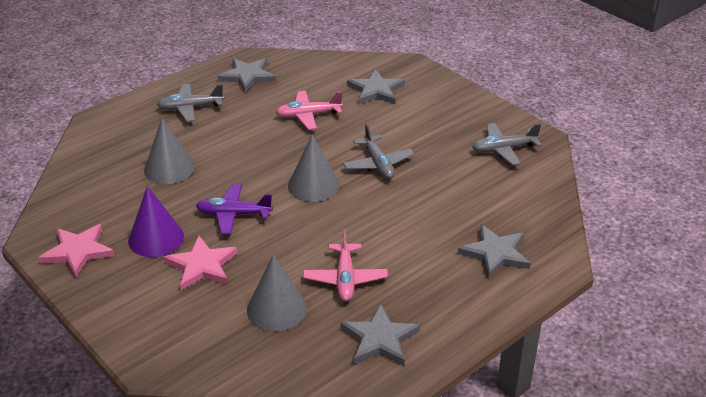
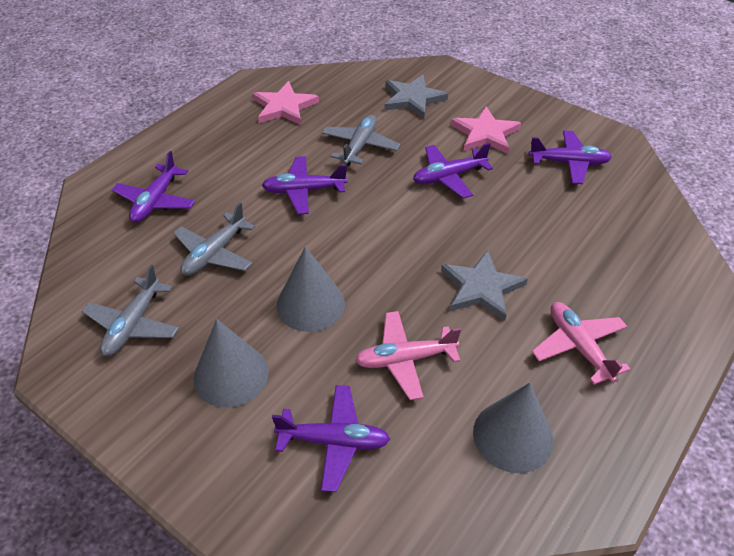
grey star: [218,58,276,92] [341,304,420,366] [347,69,405,104] [458,224,531,278] = 4 -> [384,75,448,119] [441,250,528,321] = 2
purple cone: [128,186,184,257] = 1 -> none = 0
purple plane: [196,184,273,234] = 1 -> [112,151,195,223] [262,156,347,214] [272,385,390,492] [413,143,493,199] [528,130,612,184] = 5

